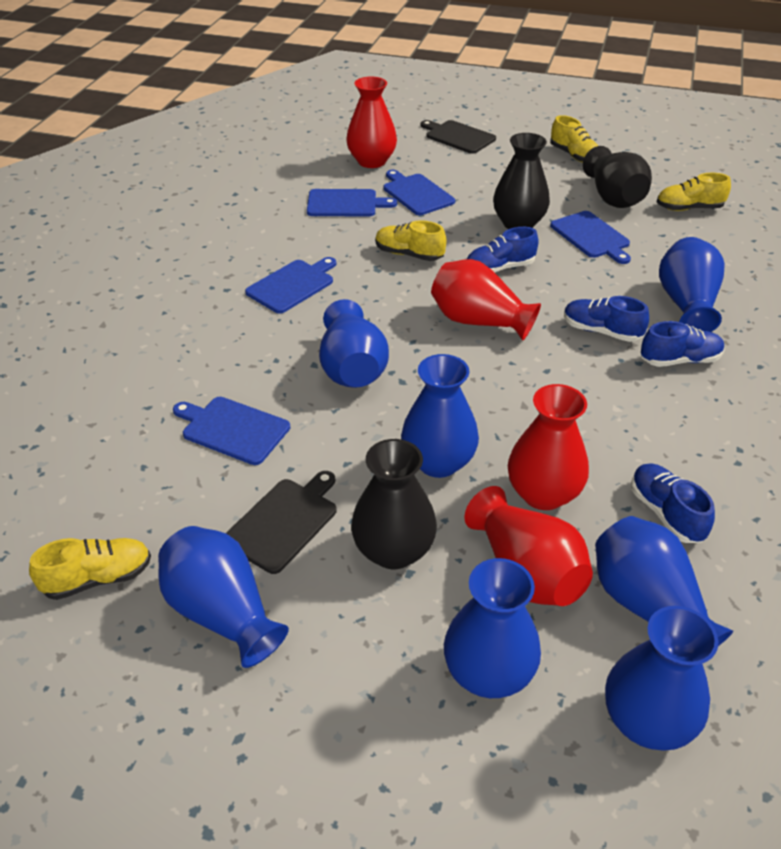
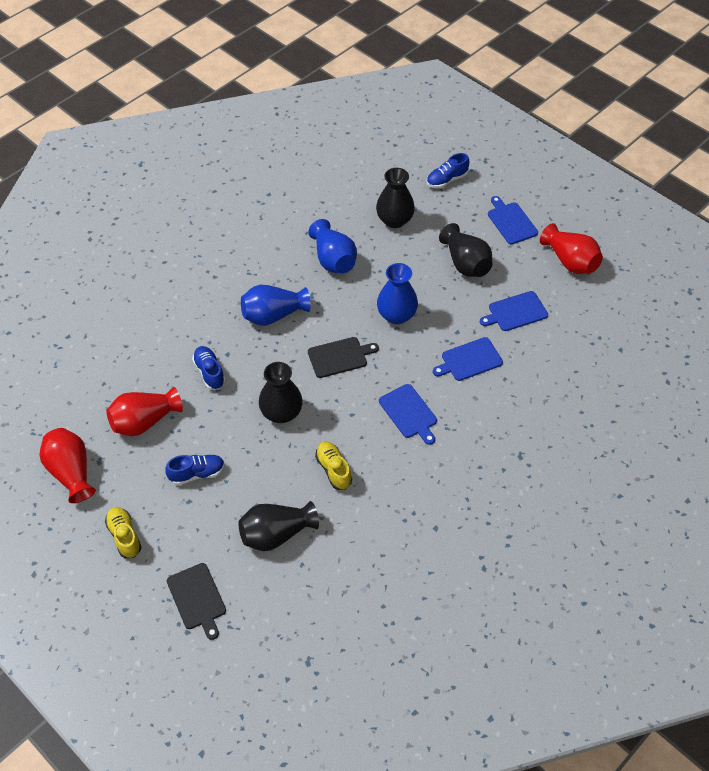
black vase: [351,439,437,569] [493,133,550,229] [583,146,652,208] = 3 -> [238,501,319,551] [259,362,303,423] [376,168,415,228] [439,223,492,277] = 4
blue cutting board: [173,397,290,465] [245,257,336,313] [307,189,397,216] [383,170,455,215] [550,211,631,264] = 5 -> [379,384,437,445] [433,337,503,381] [480,291,548,331] [488,196,538,244] = 4
blue shoe: [467,227,539,273] [564,296,649,342] [631,463,715,543] [641,321,724,367] = 4 -> [165,454,225,485] [192,346,225,390] [427,153,469,188] = 3
blue vase: [158,526,289,668] [319,299,389,388] [401,354,479,478] [444,558,541,698] [595,516,733,646] [605,606,719,751] [659,237,725,332] = 7 -> [241,285,311,326] [309,219,357,273] [377,263,418,324] = 3
red vase: [346,76,397,168] [431,259,541,340] [464,486,593,606] [508,384,589,510] = 4 -> [39,428,96,503] [106,387,183,436] [540,223,603,274] = 3
yellow shoe: [29,538,151,600] [375,220,446,261] [550,115,598,163] [657,173,731,211] = 4 -> [105,507,141,558] [315,441,352,490] = 2

